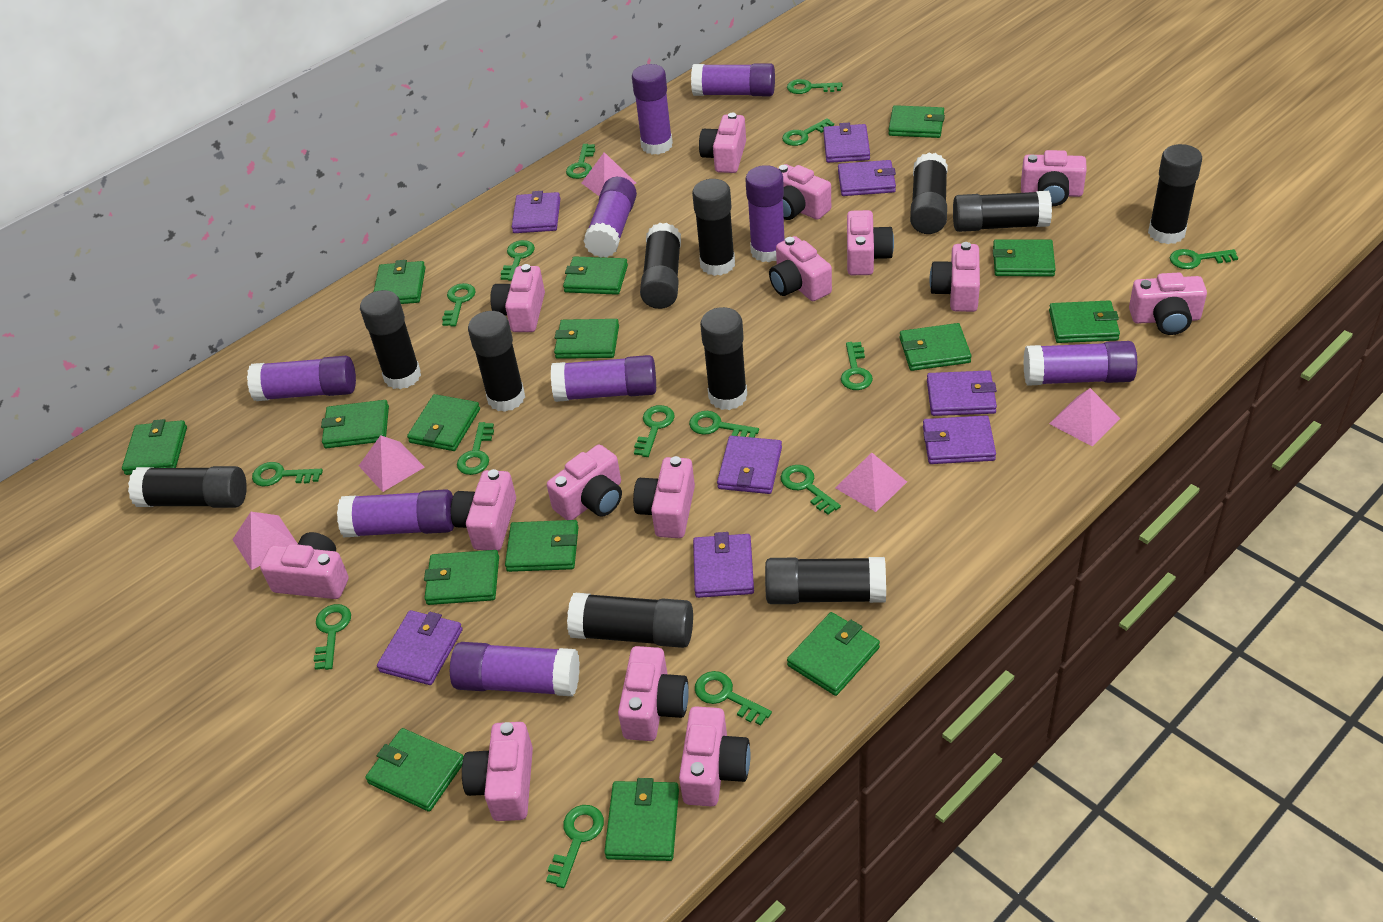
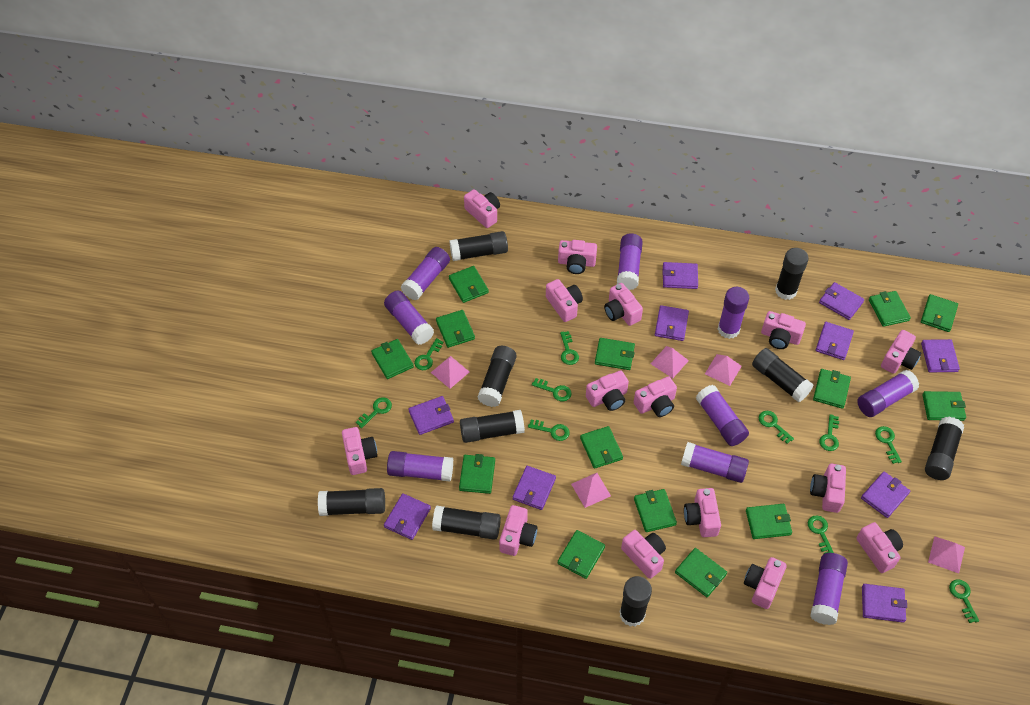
black glue stick: [128,466,247,508] [360,290,421,389] [468,311,525,412] [567,593,693,648] [640,223,681,309] [692,179,735,276] [700,307,747,410] [765,557,886,604] [910,153,948,234] [953,191,1052,232] [1148,144,1202,244] = 11 -> [318,488,385,516] [432,505,501,540] [449,231,508,261] [460,410,525,443] [478,346,517,407] [620,576,652,627] [752,348,814,402] [775,248,809,300] [925,417,964,480] = 9
green key: [252,462,323,486] [314,604,351,670] [442,283,476,326] [457,422,494,475] [501,240,535,281] [546,805,604,888] [566,144,595,179] [634,405,675,457] [689,411,759,438] [695,671,772,726] [781,465,841,515] [782,118,834,146] [787,79,842,94] [841,342,873,390] [1170,249,1238,269] = 15 -> [356,397,392,428] [414,338,444,370] [528,420,570,441] [532,378,572,401] [560,331,579,365] [759,411,794,444] [808,515,834,554] [819,414,839,451] [875,426,902,464] [949,579,979,623] = 10
green wallet: [122,419,187,475] [321,400,389,448] [365,728,464,812] [374,260,426,304] [407,394,480,451] [424,550,499,605] [505,520,579,572] [554,319,619,359] [563,256,628,295] [604,778,679,861] [787,612,880,696] [888,105,945,138] [900,323,972,371] [993,239,1056,277] [1049,301,1120,343] = 15 -> [371,339,414,379] [436,310,475,348] [449,266,489,303] [459,454,495,494] [558,530,605,579] [580,426,623,469] [595,338,635,370] [634,489,677,532] [675,548,727,597] [746,504,792,539] [813,369,851,409] [869,291,911,327] [921,294,958,332] [922,391,966,421] = 14
purple wallet: [377,610,463,685] [512,191,560,233] [693,532,754,598] [717,436,782,494] [823,123,870,163] [838,160,896,196] [923,415,996,464] [927,370,997,416] = 8 -> [384,493,431,540] [408,396,454,435] [513,466,556,510] [655,305,689,341] [662,262,698,289] [816,322,854,360] [819,282,864,320] [861,472,910,518] [862,584,907,623] [921,339,960,372] = 10

